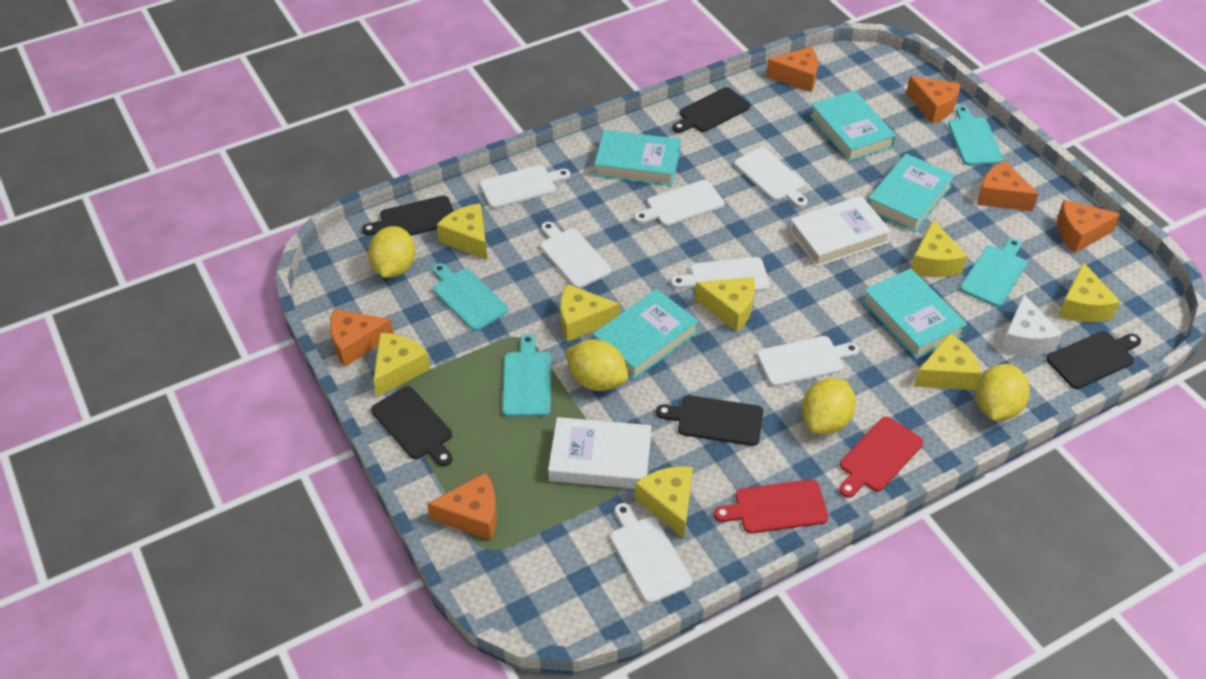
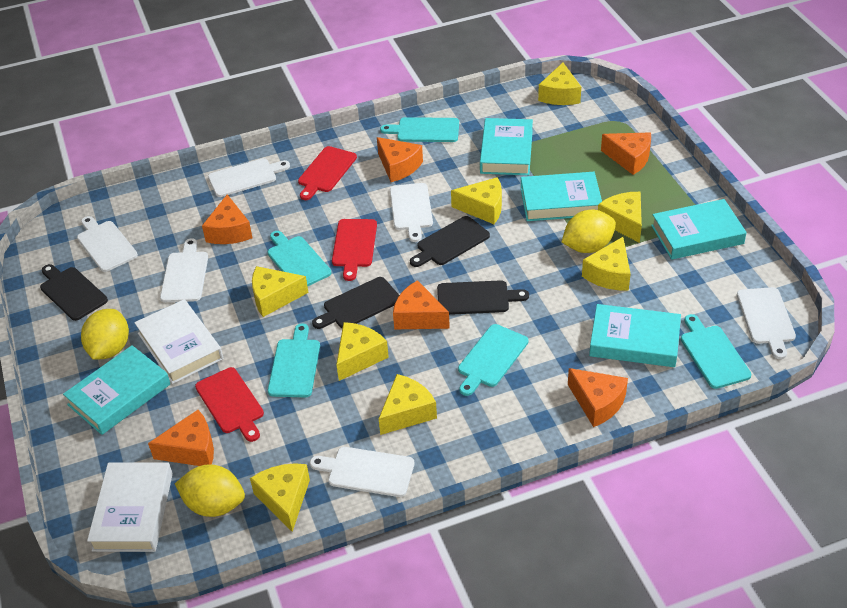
black cutting board: [362,196,454,236] [371,386,453,466] [656,395,763,446] [672,87,750,133] [1047,331,1141,389] = 5 -> [40,264,108,321] [312,277,399,329] [410,216,490,267] [437,280,529,315] = 4
red cutting board: [714,480,829,533] [839,417,923,498] = 2 -> [195,367,264,442] [298,146,357,200] [332,219,377,281] = 3
turquoise cutting board: [432,263,508,331] [502,334,551,417] [948,105,1003,166] [960,238,1027,307] = 4 -> [268,231,332,286] [268,323,320,397] [380,117,459,142] [458,324,528,396] [681,314,751,389] = 5
white cheese: [1000,294,1063,356] = 1 -> none = 0
white cutting board: [480,165,570,209] [540,222,611,289] [610,503,692,604] [634,180,725,226] [671,257,770,292] [734,148,808,207] [757,336,859,387] = 7 -> [77,216,138,272] [160,238,208,302] [208,158,290,197] [310,447,414,497] [390,183,433,242] [737,287,796,359] = 6
yellow lemon: [368,226,415,278] [565,339,629,391] [802,378,856,434] [976,364,1030,421] = 4 -> [81,309,129,360] [175,464,245,517] [562,210,616,253] = 3

